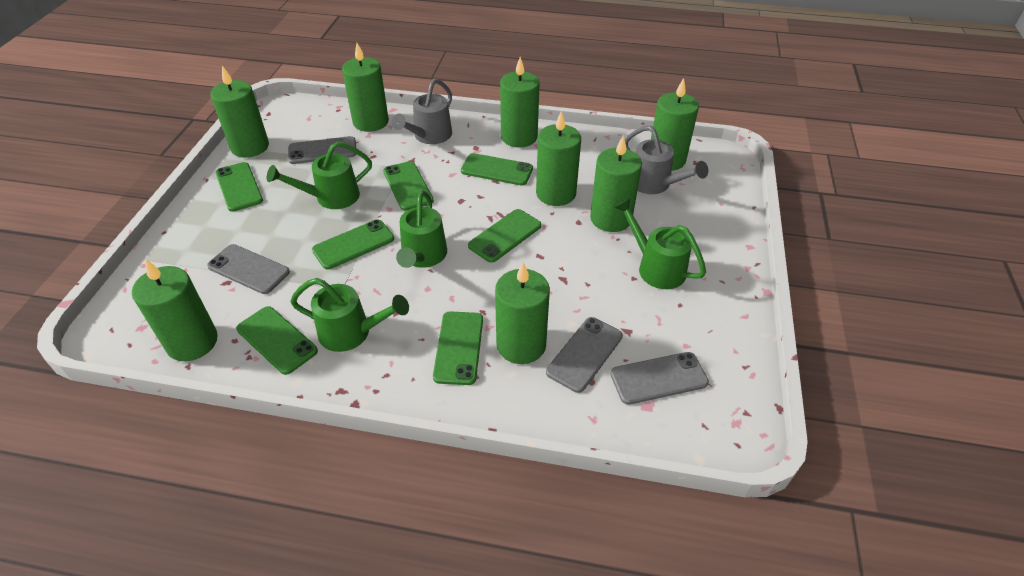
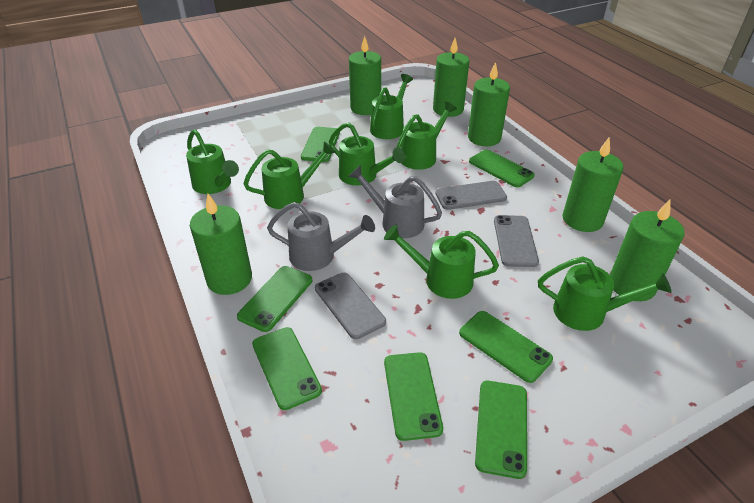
green candle: [132,259,218,361] [210,66,269,158] [342,43,389,132] [495,262,550,364] [500,57,540,147] [536,111,581,206] [590,135,642,232] [651,78,699,171] = 8 -> [190,194,252,295] [349,36,381,115] [433,38,469,117] [468,62,510,146] [563,137,624,232] [610,200,685,301] = 6
green watering can: [267,141,372,209] [290,278,409,352] [396,190,447,268] [614,198,706,289] = 4 -> [186,130,239,194] [243,141,336,209] [329,122,405,186] [370,74,413,139] [384,225,499,299] [396,101,457,170] [538,257,672,331] = 7
grey phone: [207,244,290,294] [288,136,357,164] [546,317,623,393] [610,352,709,405] = 4 -> [315,273,386,339] [435,181,507,210] [494,215,539,267] = 3

